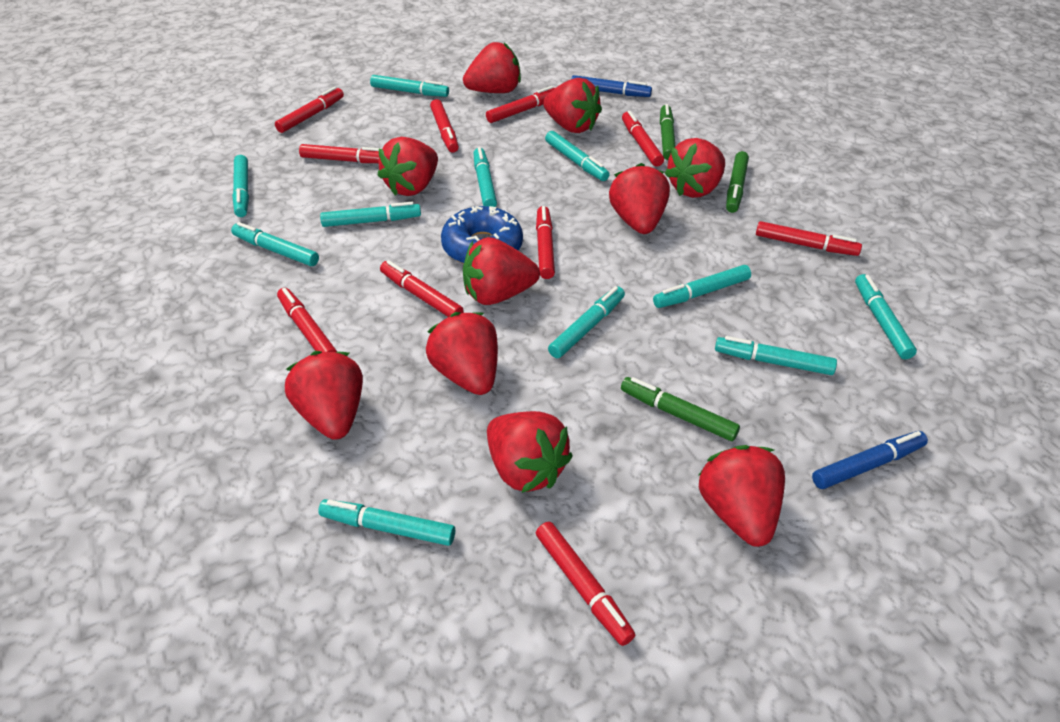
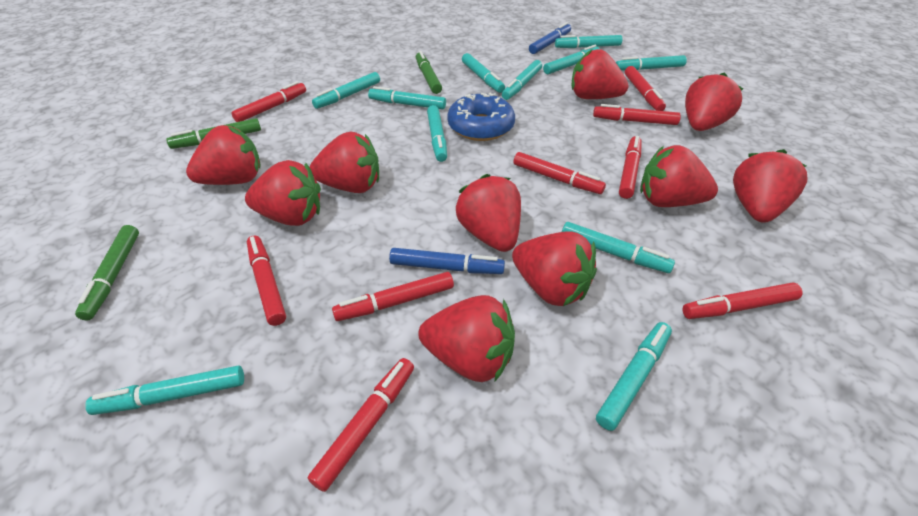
red marker: [275,87,344,133] [277,288,337,352] [299,144,381,163] [380,260,464,317] [430,99,459,152] [486,86,555,123] [536,206,555,279] [536,522,635,646] [622,111,664,167] [756,221,862,256] = 10 -> [231,81,306,122] [247,236,286,326] [308,358,414,492] [332,272,454,321] [514,152,606,194] [593,104,681,125] [619,136,642,199] [625,66,666,111] [683,282,803,319] = 9

